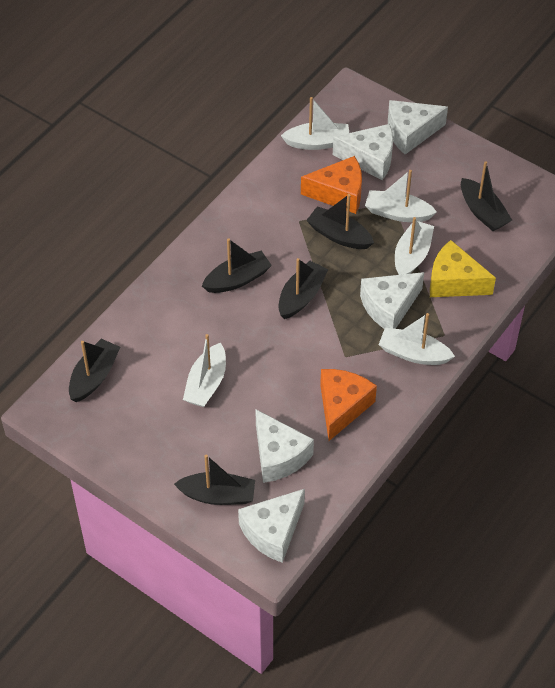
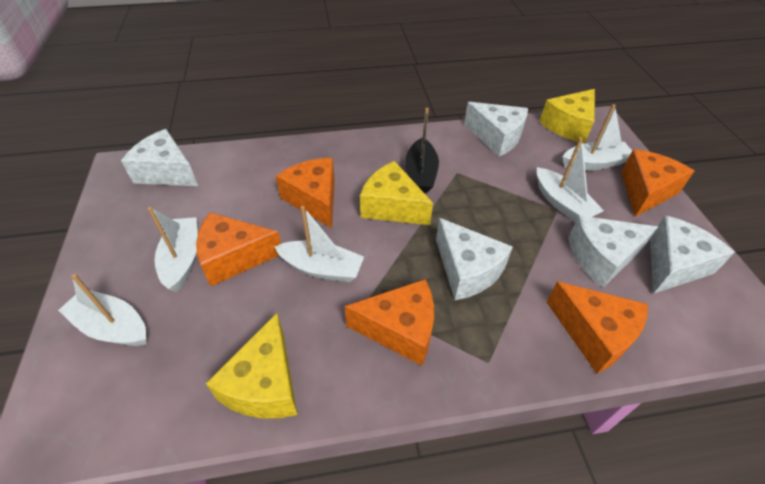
black boat: [69,339,120,402] [174,455,255,505] [202,238,272,293] [278,258,328,319] [306,194,374,249] [461,161,512,231] = 6 -> [405,108,439,193] = 1
orange cheese: [301,156,362,214] [320,369,377,441] = 2 -> [196,212,281,286] [276,158,335,228] [345,279,434,366] [547,281,648,374] [621,149,694,217] = 5
yellow cheese: [430,240,496,297] = 1 -> [206,313,297,418] [360,161,433,225] [539,89,595,143] = 3

